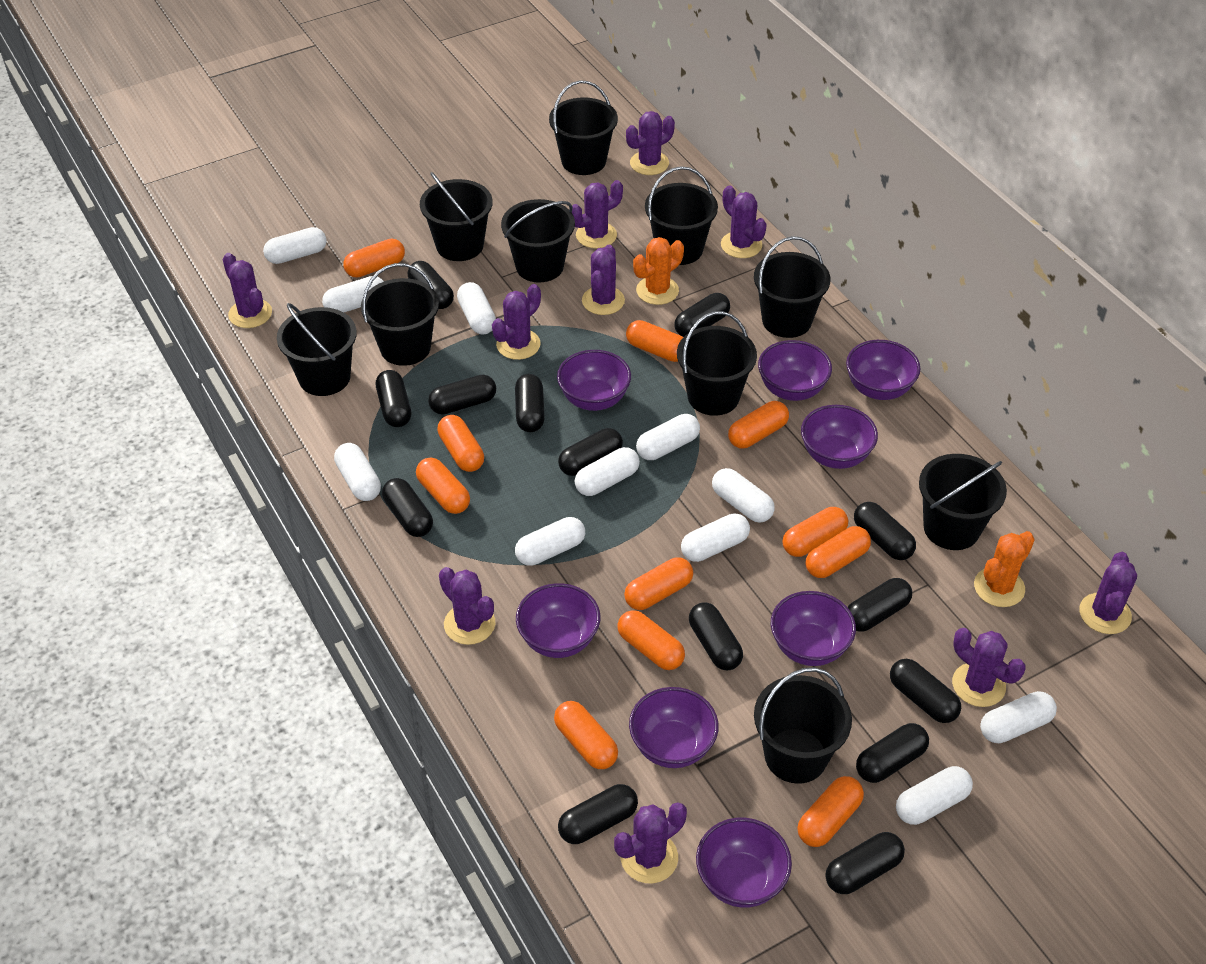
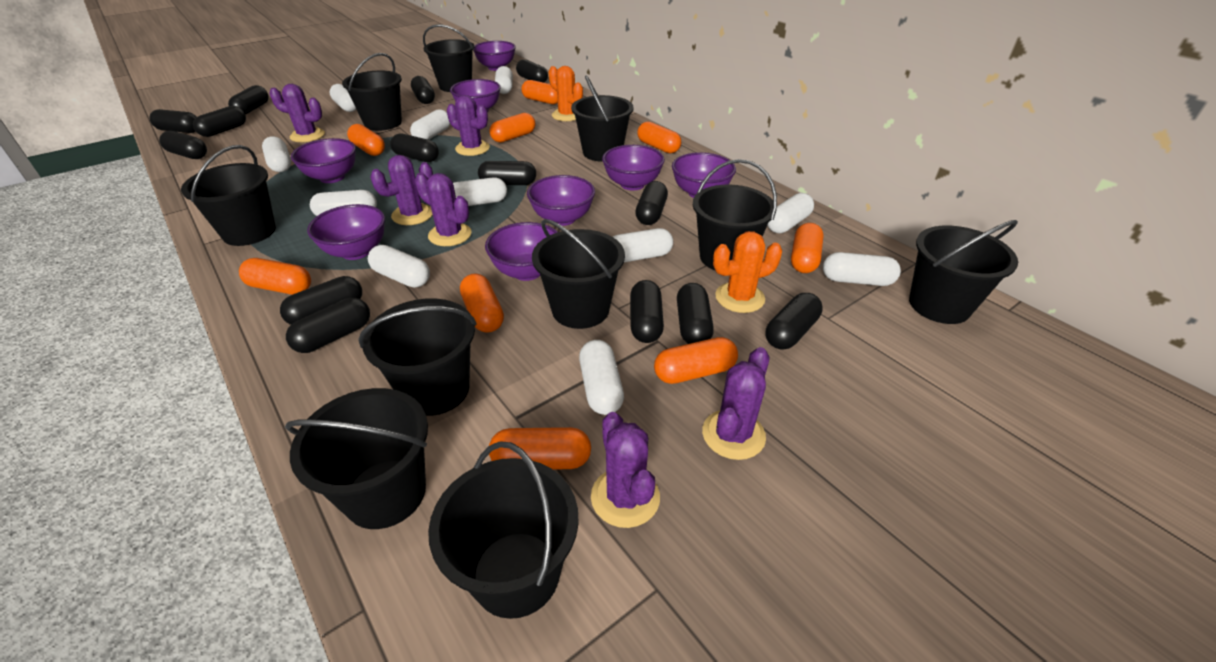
orange capsule: [343,238,405,278] [416,457,470,514] [437,415,484,472] [554,701,618,769] [617,610,685,670] [624,558,693,610] [626,320,683,362] [728,401,789,448] [782,507,848,557] [797,776,864,847] [806,526,871,578] = 11 -> [239,258,311,295] [347,124,385,156] [460,274,504,333] [489,113,536,143] [489,427,591,470] [521,80,558,104] [637,122,681,153] [654,337,738,384] [791,223,824,273] = 9
purple cactus: [223,253,272,328] [439,567,495,645] [492,284,541,360] [572,180,623,249] [582,245,625,315] [614,802,687,883] [626,111,675,175] [721,186,767,258] [952,628,1025,707] [1079,552,1137,634] = 10 -> [269,84,325,142] [370,155,433,225] [415,173,472,246] [447,95,490,156] [591,412,660,528] [702,347,769,460] = 6

